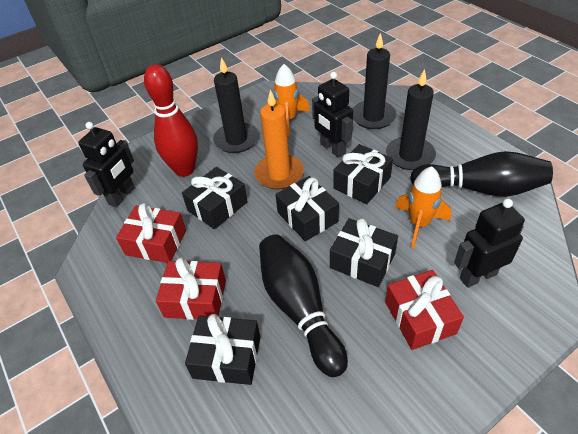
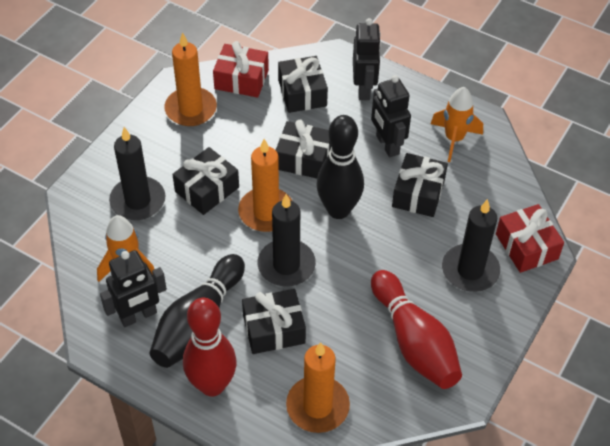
orange candle: [254,90,304,189] = 1 -> [165,32,217,126] [238,139,292,232] [286,342,350,433] = 3
red bowling pin: [144,64,198,177] = 1 -> [183,298,237,396] [371,270,462,389] = 2
red gift: [116,203,186,263] [156,257,226,320] [385,270,464,350] = 3 -> [213,41,269,98] [496,204,564,273] = 2

